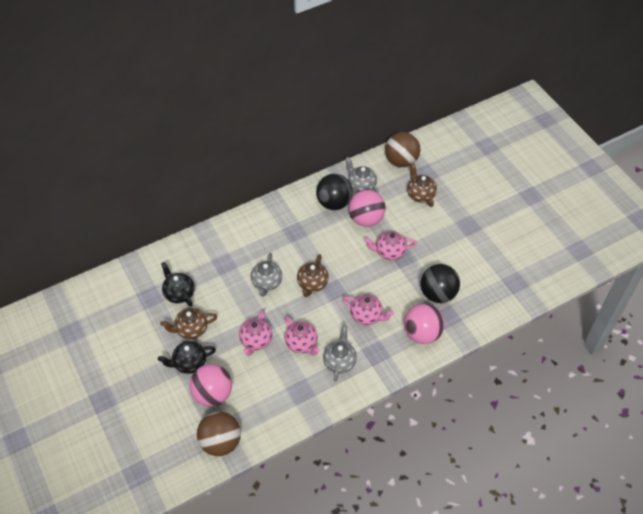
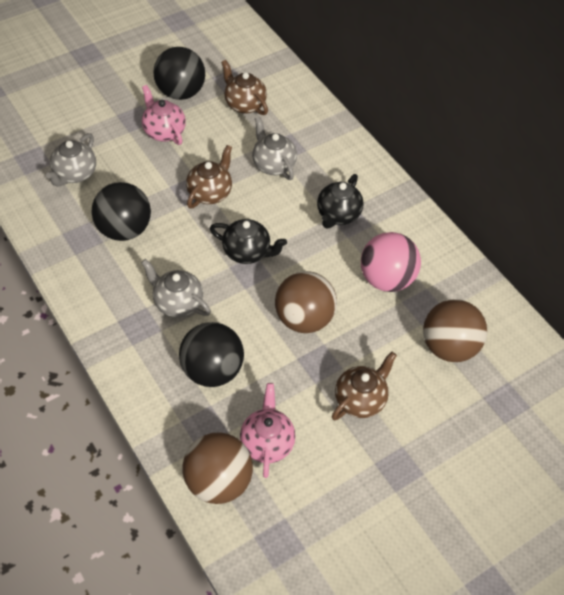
black ball: [316,174,353,210] [421,264,460,303] = 2 -> [92,182,151,241] [153,47,205,100] [179,322,244,387] = 3
brown ball: [197,412,241,456] [385,132,420,167] = 2 -> [182,432,253,504] [275,271,337,333] [423,299,487,362] = 3
pink ball: [189,364,232,407] [348,190,386,227] [404,303,445,344] = 3 -> [361,232,421,292] = 1
pink teapot: [239,310,272,356] [284,316,320,356] [342,294,394,325] [364,231,417,260] = 4 -> [142,85,186,145] [240,383,295,478] = 2

